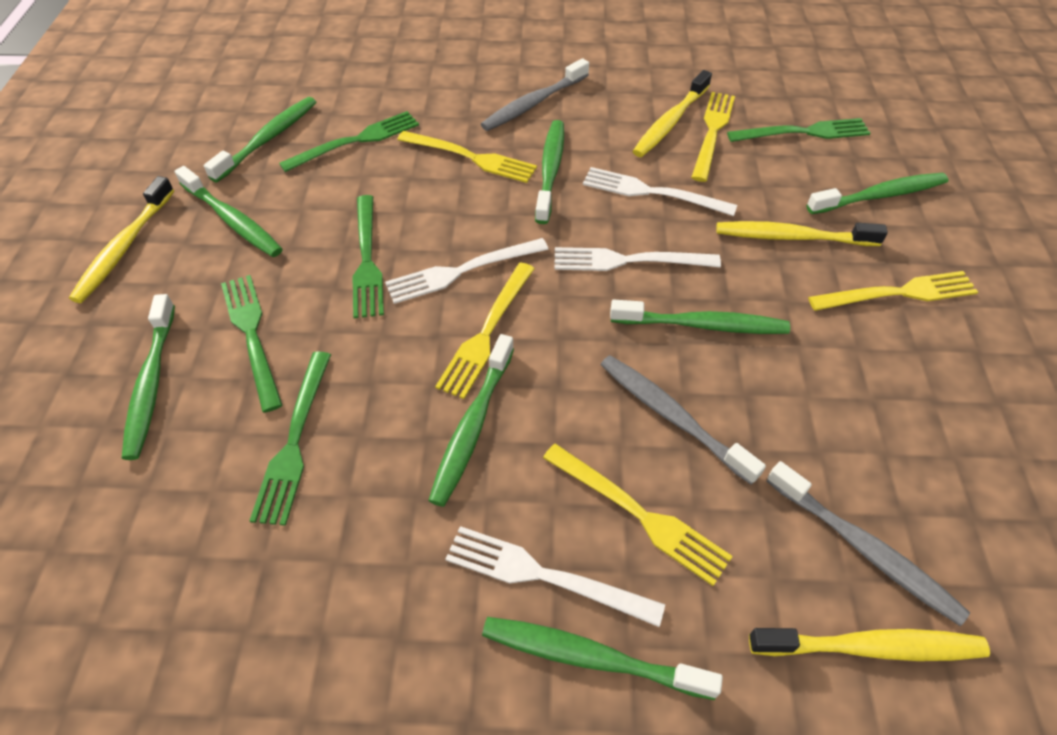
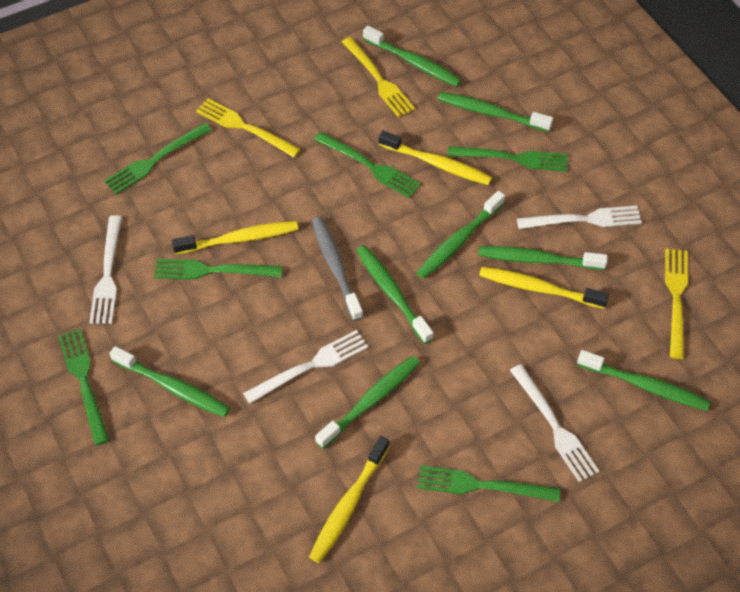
green fork: [221,275,283,413] [249,351,331,526] [279,111,419,172] [353,195,384,318] [727,118,871,142] = 5 -> [58,329,109,445] [104,123,212,194] [154,259,282,280] [314,132,421,198] [417,465,560,502] [448,146,568,172] = 6
grey toothbrush: [481,58,589,131] [601,355,766,485] [767,461,970,626] = 3 -> [312,217,363,321] = 1
yellow fork: [397,131,537,183] [435,262,535,399] [543,443,733,586] [691,92,735,182] [808,271,978,311] = 5 -> [196,98,301,158] [342,37,415,118] [665,249,688,359] = 3

